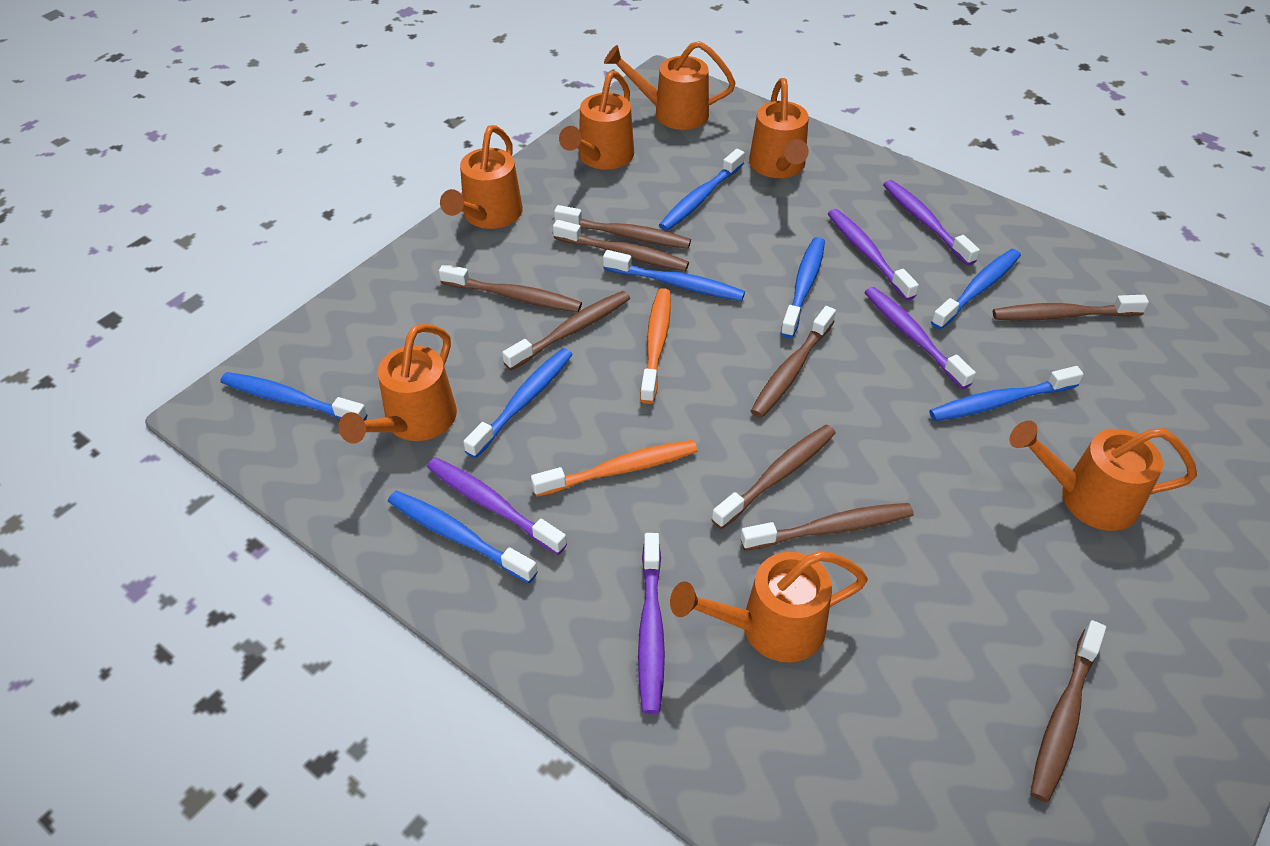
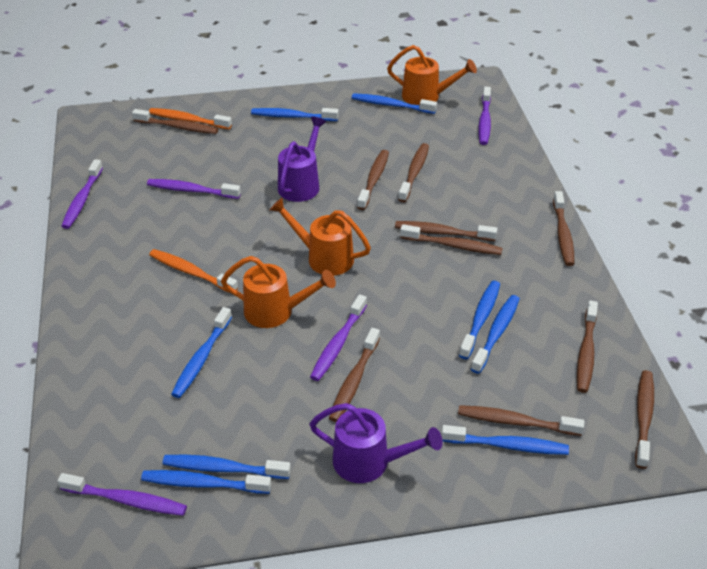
brown toothbrush: [439,264,582,312] [502,291,630,370] [553,220,689,271] [554,205,691,249] [711,425,836,529] [741,503,914,551] [751,306,836,418] [993,295,1149,321] [1030,620,1106,802] = 9 -> [132,109,218,134] [329,328,380,422] [357,150,389,210] [395,221,497,241] [398,143,429,202] [400,224,503,255] [458,405,585,436] [553,191,574,266] [577,301,598,393] [635,370,654,469] = 10
orange watering can: [339,324,457,444] [440,125,523,229] [559,71,634,170] [604,41,736,130] [670,551,868,663] [749,78,809,178] [1009,420,1197,531] = 7 -> [221,256,336,328] [270,198,371,276] [387,45,477,105] = 3
purple watering can: none = 0 -> [278,116,326,202] [309,403,443,483] = 2

